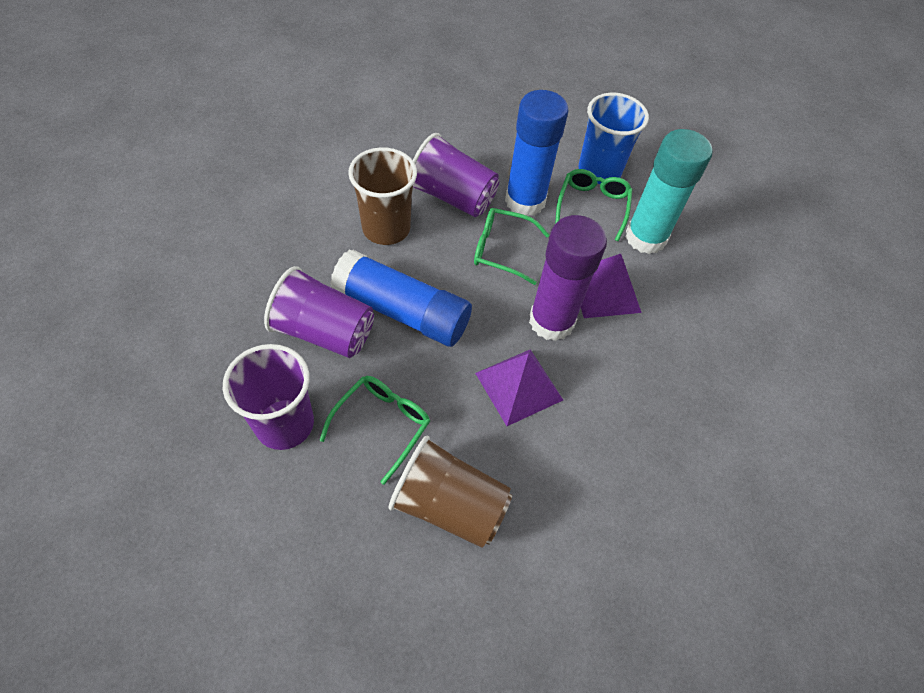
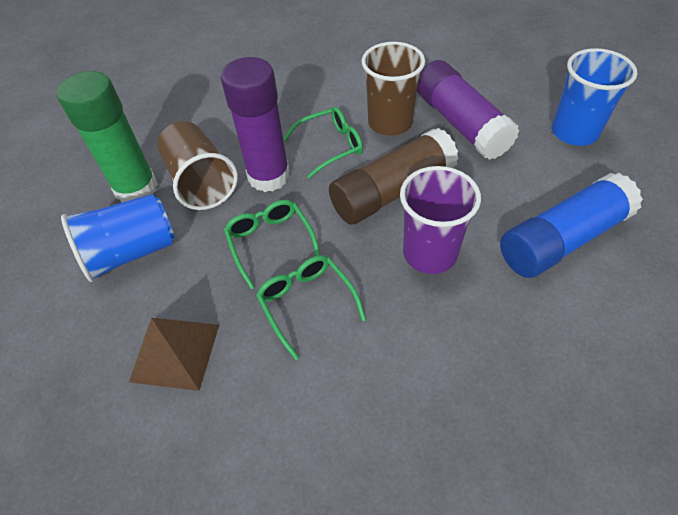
blue cup: [579,93,649,184] = 1 -> [61,194,175,282] [552,48,638,146] = 2
blue glue stick: [330,249,472,347] [505,90,569,216] = 2 -> [500,173,643,278] = 1
brown glue stick: none = 0 -> [329,128,459,225] = 1
brown pyramid: none = 0 -> [129,318,219,391] = 1
green glue stick: none = 0 -> [57,71,158,203] = 1
purple cup: [223,344,314,450] [264,266,374,358] [413,133,499,217] = 3 -> [400,166,481,274] = 1
purple glue stick: [529,215,607,341] = 1 -> [221,57,290,192] [417,60,520,160] = 2
purple pyramid: [475,349,563,426] [581,254,642,318] = 2 -> none = 0
turquoise glue stick: [626,129,712,254] = 1 -> none = 0

